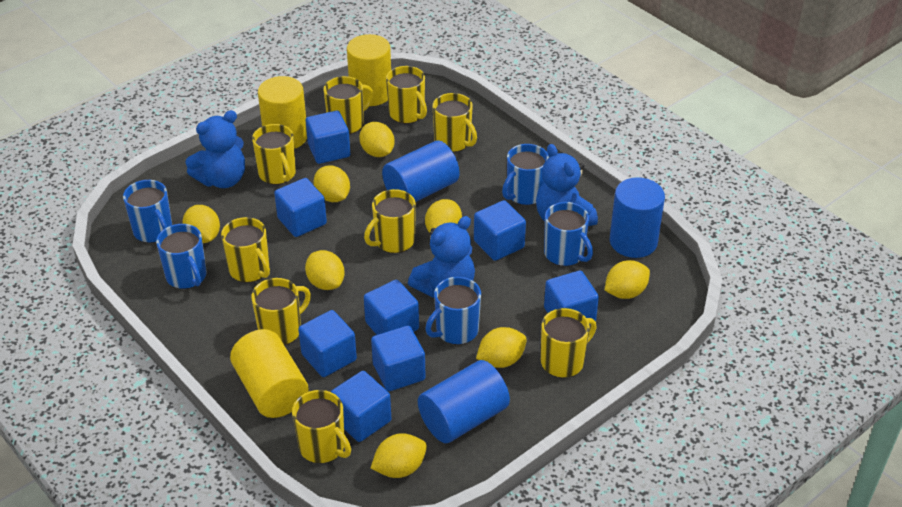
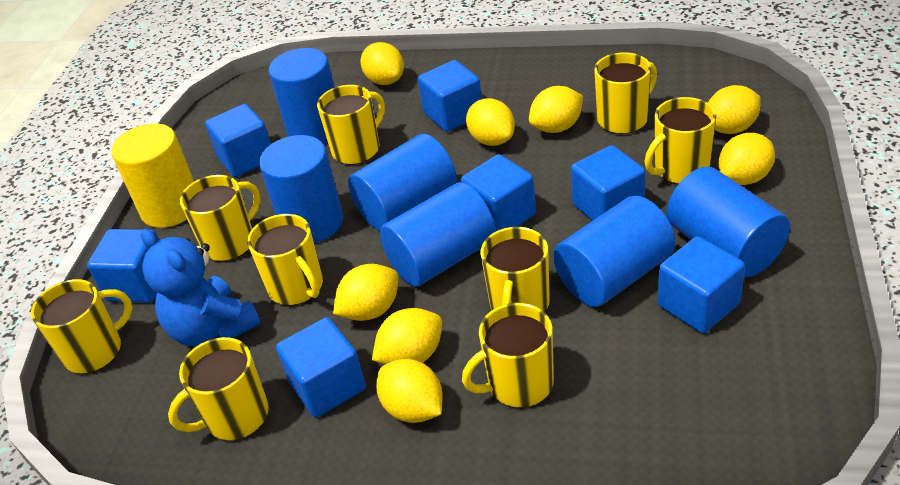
blue cube: [274,178,327,237] [298,310,357,377] [306,111,350,164] [331,371,391,442] [364,280,419,335] [371,326,426,391] [474,200,526,261] [544,271,599,325] = 8 -> [87,229,159,303] [205,104,271,177] [276,317,366,417] [418,60,482,132] [461,154,536,231] [571,145,645,221] [658,236,745,333] = 7
blue cylinder: [382,140,459,202] [418,360,510,444] [610,177,665,258] = 3 -> [259,135,343,243] [269,48,335,144] [348,134,457,231] [380,182,496,287] [553,196,675,307] [666,167,790,278] = 6
blue mug: [123,180,172,243] [156,224,207,289] [425,277,481,345] [502,144,549,205] [544,202,593,266] = 5 -> none = 0
blue teddy bear: [186,110,245,188] [408,216,475,298] [536,144,598,226] = 3 -> [140,229,261,346] = 1
yellow cylinder: [230,329,309,418] [258,76,307,149] [347,34,391,106] = 3 -> [111,124,194,228] = 1

